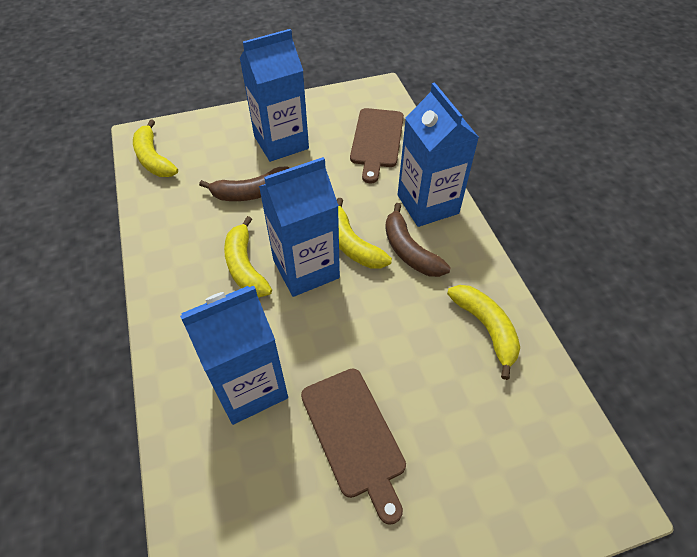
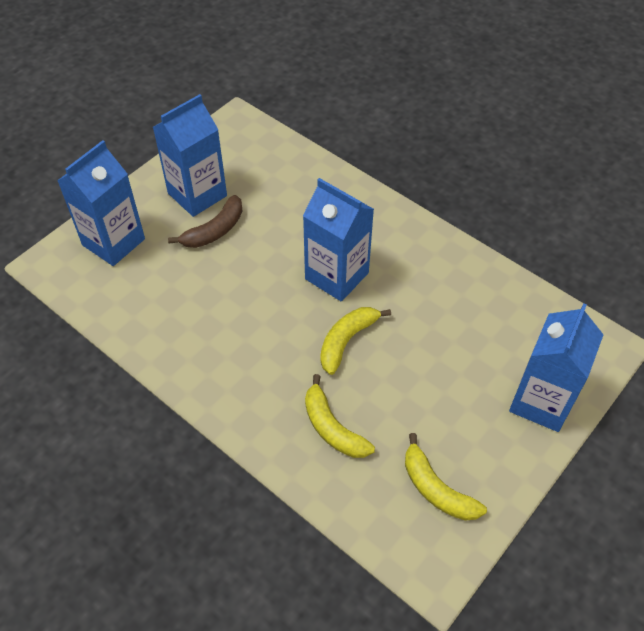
brown banana: [199,167,289,201] [385,203,450,277] = 2 -> [168,195,242,248] = 1
brown cutting board: [301,368,406,525] [350,108,404,183] = 2 -> none = 0
yellow banana: [133,119,178,177] [224,216,272,297] [337,198,392,269] [447,285,520,380] = 4 -> [305,374,375,458] [320,307,391,375] [405,433,487,521] = 3

